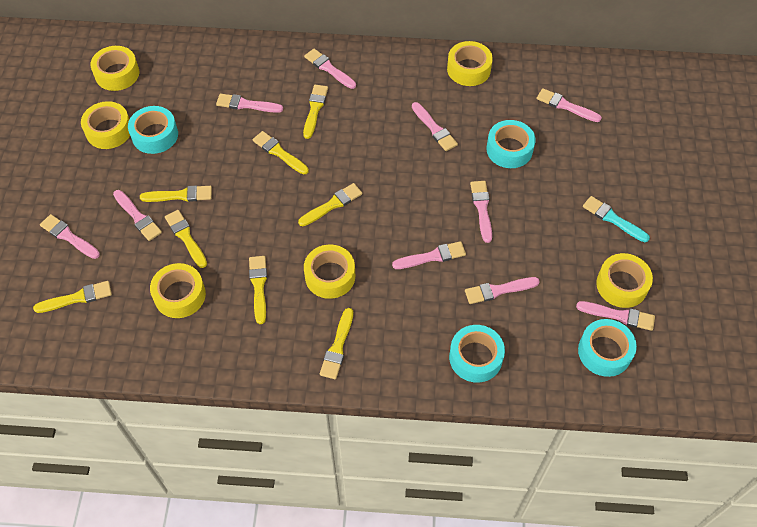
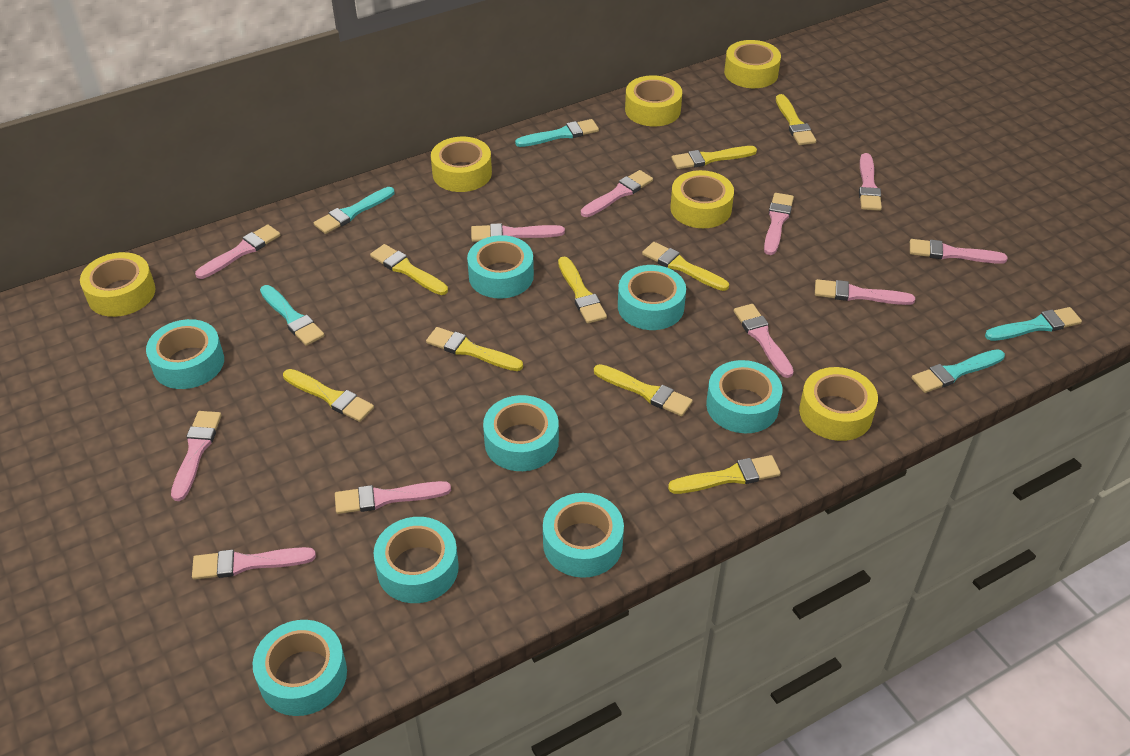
pink brush: [40,214,100,259] [113,190,162,241] [216,94,283,113] [304,49,356,89] [392,241,466,269] [412,102,458,151] [465,277,540,304] [470,181,492,243] [537,88,602,122] [576,301,655,331] = 10 -> [171,411,221,501] [192,547,316,580] [195,225,280,279] [335,481,451,514] [471,223,565,242] [581,170,653,217] [734,304,794,378] [764,193,794,255] [815,279,915,305] [859,153,882,211] [910,239,1008,264] = 11
turquoise brush: [583,196,650,242] = 1 -> [260,285,324,346] [314,187,394,234] [515,119,599,147] [912,349,1005,393] [985,307,1082,341] = 5
turquoise tape: [128,106,178,154] [449,325,505,383] [486,120,536,168] [578,319,637,377] = 4 -> [146,319,224,389] [253,620,347,716] [374,517,459,603] [467,235,534,299] [483,395,559,471] [543,493,624,578] [618,265,686,330] [706,360,782,433] = 8
yellow brush: [33,281,112,313] [140,185,212,202] [165,210,207,268] [249,256,267,324] [252,131,309,175] [298,183,362,226] [303,85,328,139] [320,308,353,379] = 8 -> [283,369,374,422] [370,244,448,295] [426,327,523,371] [558,257,607,324] [594,364,693,416] [642,242,729,291] [668,455,781,494] [672,146,757,169] [776,94,816,145] = 9

